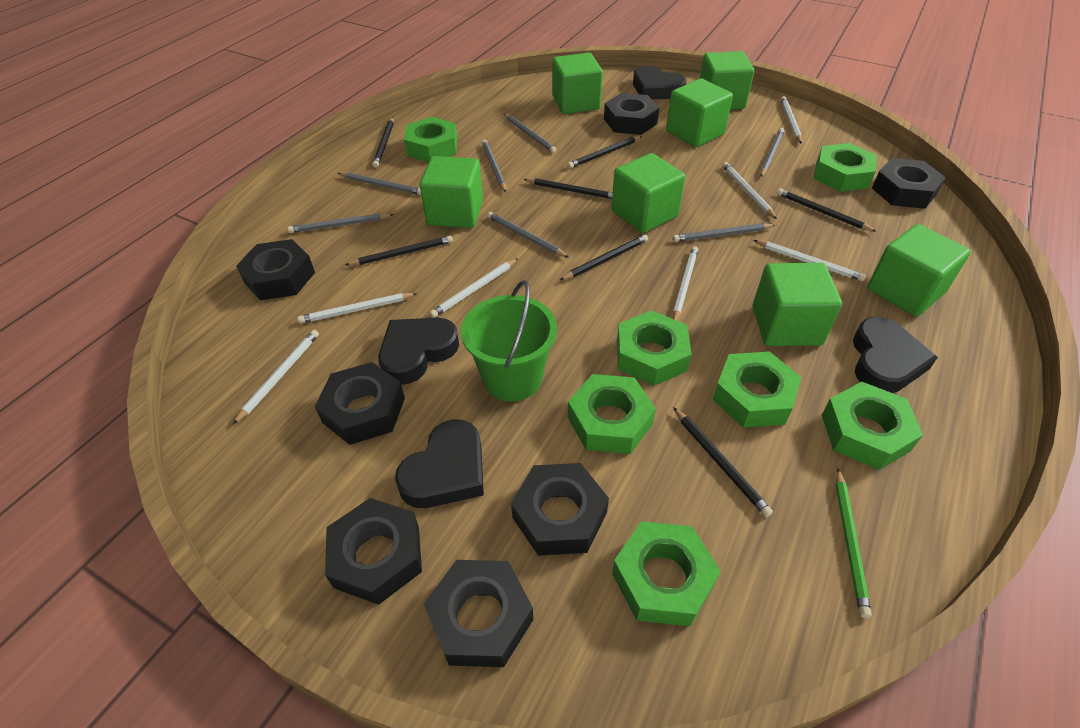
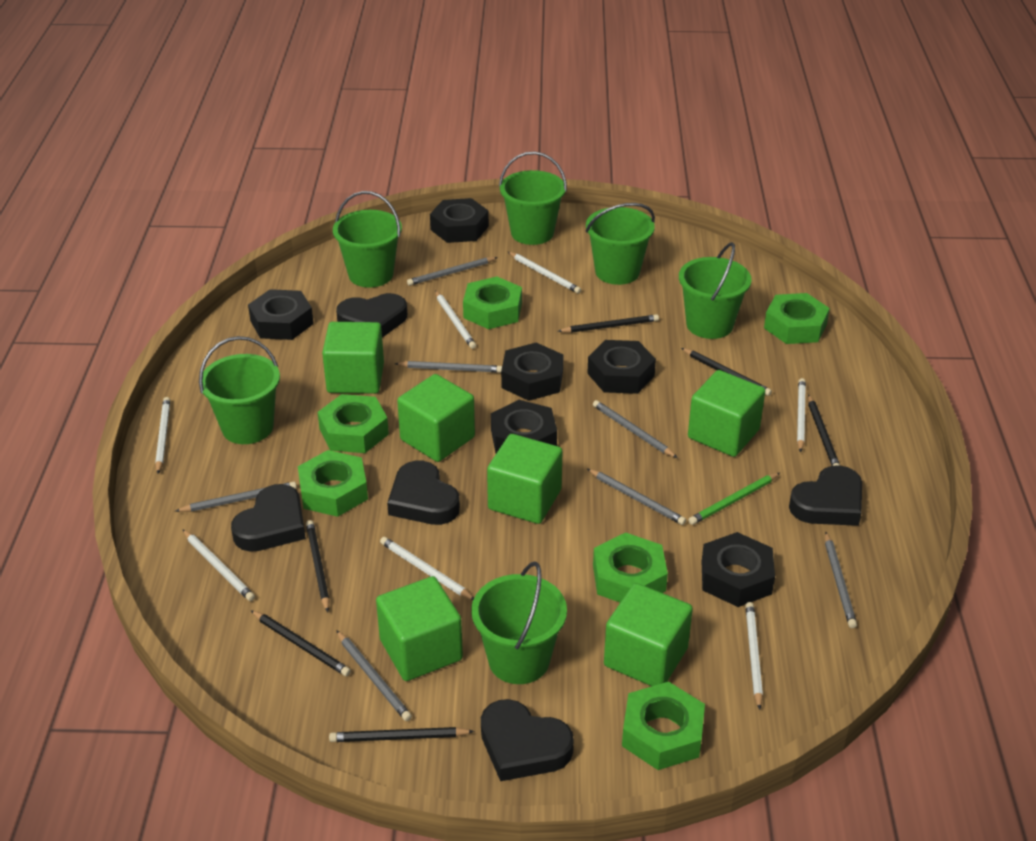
black heart: [378,317,459,385] [395,419,484,508] [633,66,686,99] [853,317,938,393] = 4 -> [231,484,306,552] [336,293,407,338] [387,460,460,525] [481,699,574,781] [789,465,862,526] = 5
black nut: [236,239,315,300] [315,362,405,445] [325,498,422,605] [424,560,533,667] [511,463,609,556] [604,93,659,135] [872,158,946,209] = 7 -> [248,289,314,340] [430,198,489,243] [491,400,557,453] [501,343,564,401] [587,340,656,394] [702,532,775,607] = 6
black pencil: [345,236,453,265] [372,117,394,168] [524,178,613,199] [560,234,648,280] [567,136,642,168] [673,407,773,517] [777,188,877,232] = 7 -> [250,610,351,676] [306,520,330,612] [329,727,474,742] [558,314,659,333] [681,348,772,396] [808,394,840,466] = 6
green bucket: [461,280,557,402] = 1 -> [199,336,280,444] [333,191,402,288] [471,561,567,684] [499,152,567,245] [586,203,655,285] [679,242,752,339] = 6
green cube: [420,156,483,228] [552,53,603,114] [611,153,685,233] [666,78,733,147] [700,51,754,110] [753,263,842,346] [867,224,971,317] = 7 -> [322,322,384,394] [376,576,463,681] [397,374,475,462] [487,434,563,524] [604,583,693,686] [688,370,765,457] = 6
green nut: [404,117,457,162] [568,374,656,454] [612,521,721,626] [617,310,692,386] [713,351,802,428] [814,143,877,192] [822,382,923,470] = 7 -> [298,450,368,517] [318,394,389,453] [463,276,522,329] [593,532,668,602] [622,682,705,770] [764,293,830,344] = 6

